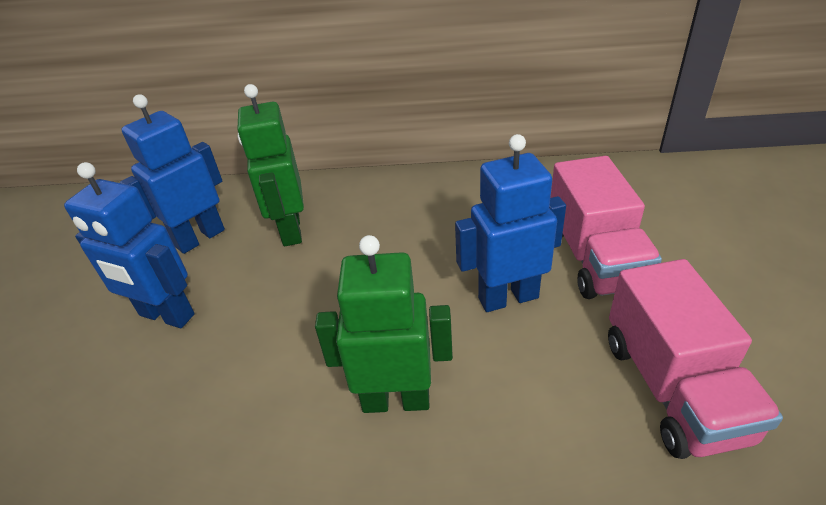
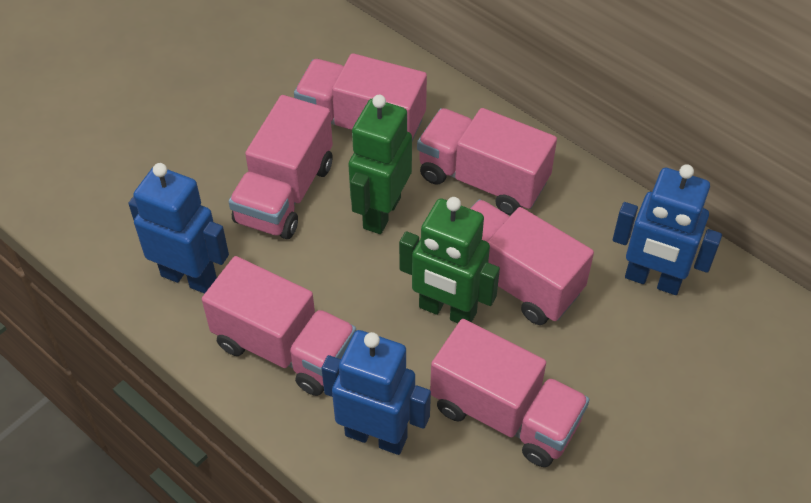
pink truck: [550,156,662,299] [608,259,783,459] = 2 -> [202,256,356,396] [229,95,333,239] [294,53,427,141] [417,108,557,216] [430,319,590,467] [470,199,594,325] = 6

